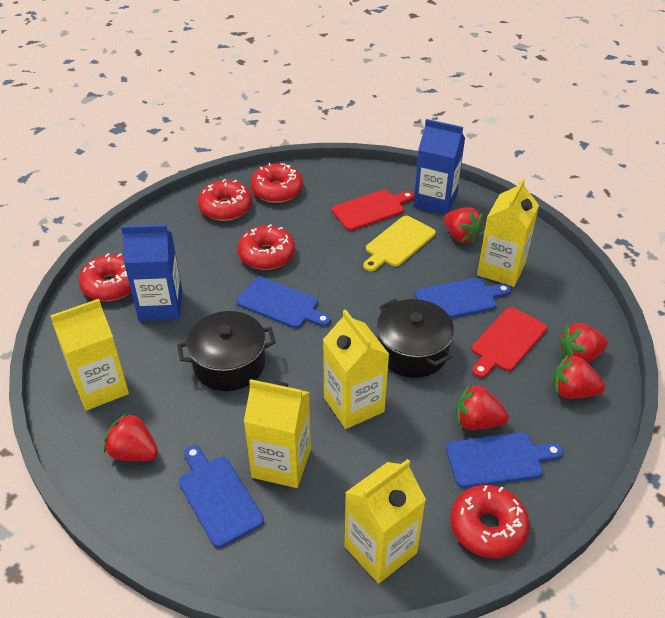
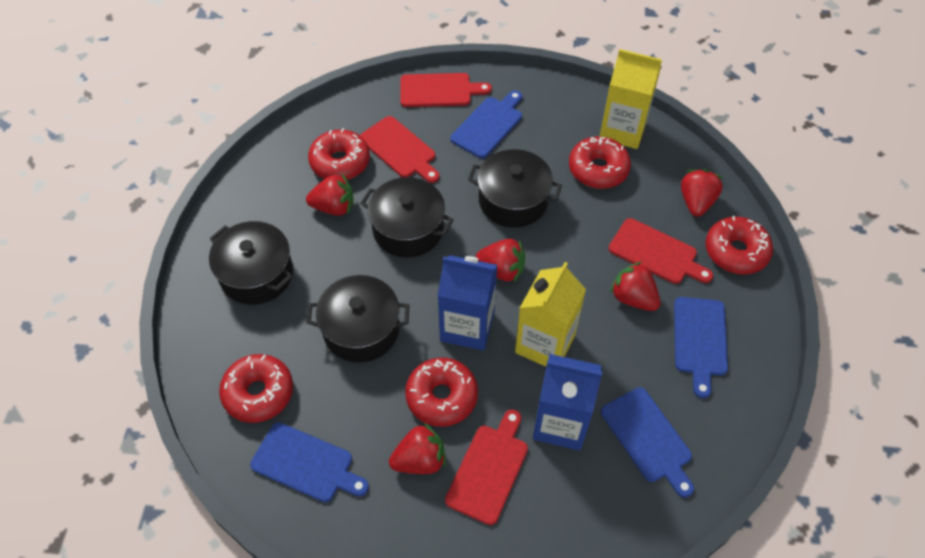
black pot: [177,311,276,391] [376,299,454,378] = 2 -> [209,221,293,305] [306,275,409,363] [360,177,454,258] [468,149,562,228] = 4
red cutting board: [332,190,414,231] [471,307,547,378] = 2 -> [360,116,440,183] [400,73,492,107] [445,409,528,525] [609,218,713,284] = 4
yellow carton: [50,299,129,411] [244,379,311,488] [323,309,389,429] [345,459,426,584] [477,178,539,287] = 5 -> [515,262,586,367] [600,49,662,149] = 2
yellow cutting board: [363,216,436,271] = 1 -> none = 0

